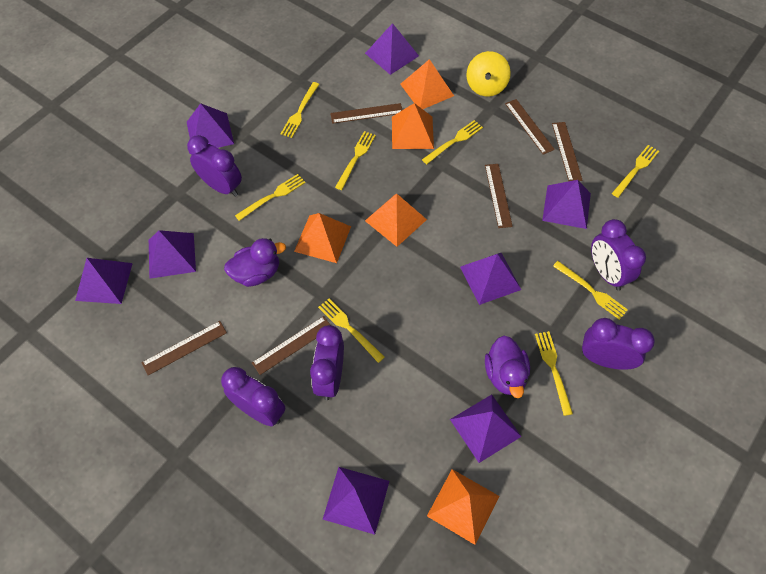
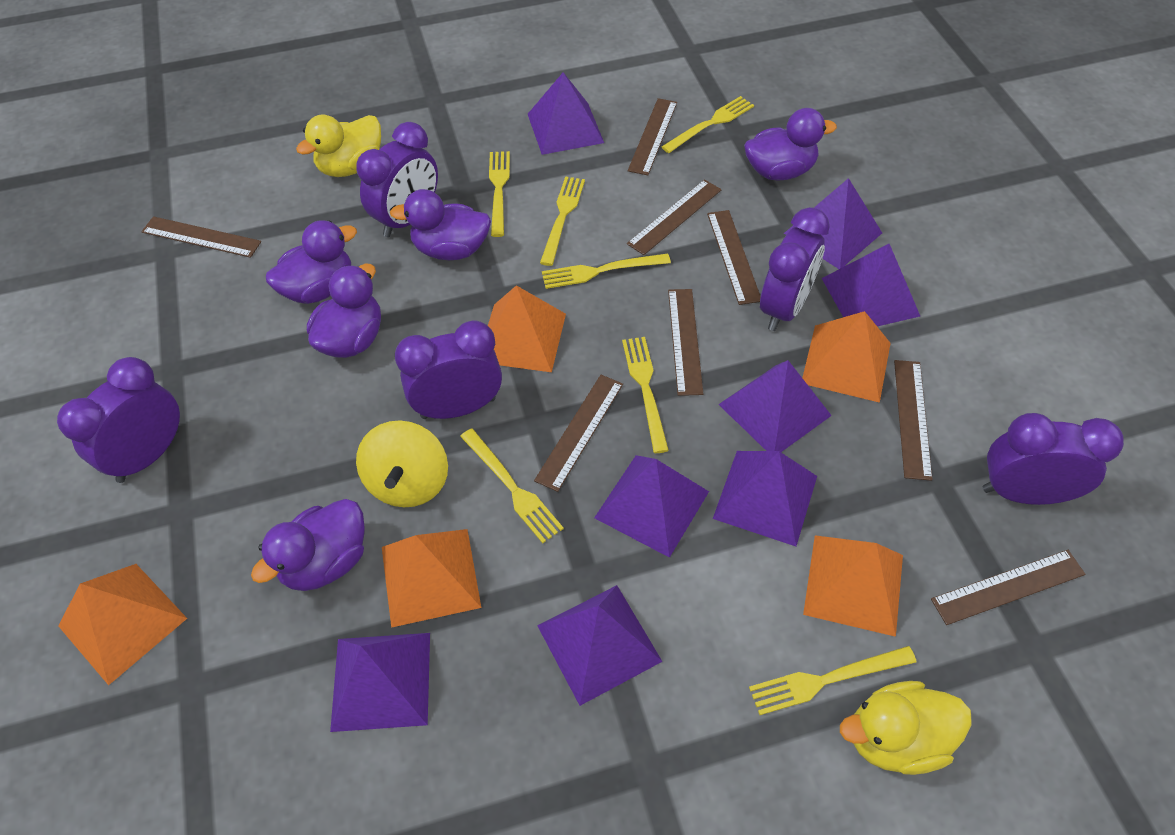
brown ruler: [141,321,227,375] [252,316,330,375] [330,103,402,124] [485,164,513,228] [505,99,555,155] [552,122,583,181] = 6 -> [141,216,261,258] [534,375,623,492] [627,179,721,255] [628,98,677,175] [668,289,703,396] [707,210,761,305] [894,360,933,481] [931,550,1085,625] = 8
purple duck: [224,238,286,287] [485,336,530,398] = 2 -> [251,499,365,591] [266,220,357,304] [307,263,381,358] [390,189,491,260] [744,108,837,181] = 5
yellow duck: none = 0 -> [296,115,381,177] [840,681,972,775] = 2
yellow fork: [235,174,305,221] [281,82,320,138] [318,299,385,363] [335,131,376,190] [422,120,483,164] [535,331,573,416] [553,261,628,320] [612,145,659,198] = 8 -> [460,428,564,543] [489,151,510,237] [540,177,585,266] [542,253,671,289] [622,337,669,453] [662,96,754,153] [749,646,916,715] = 7

